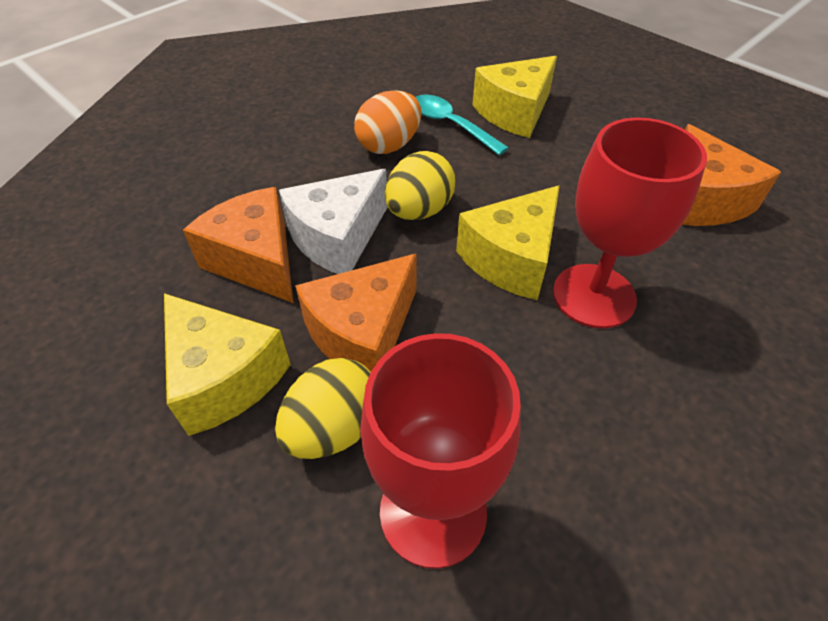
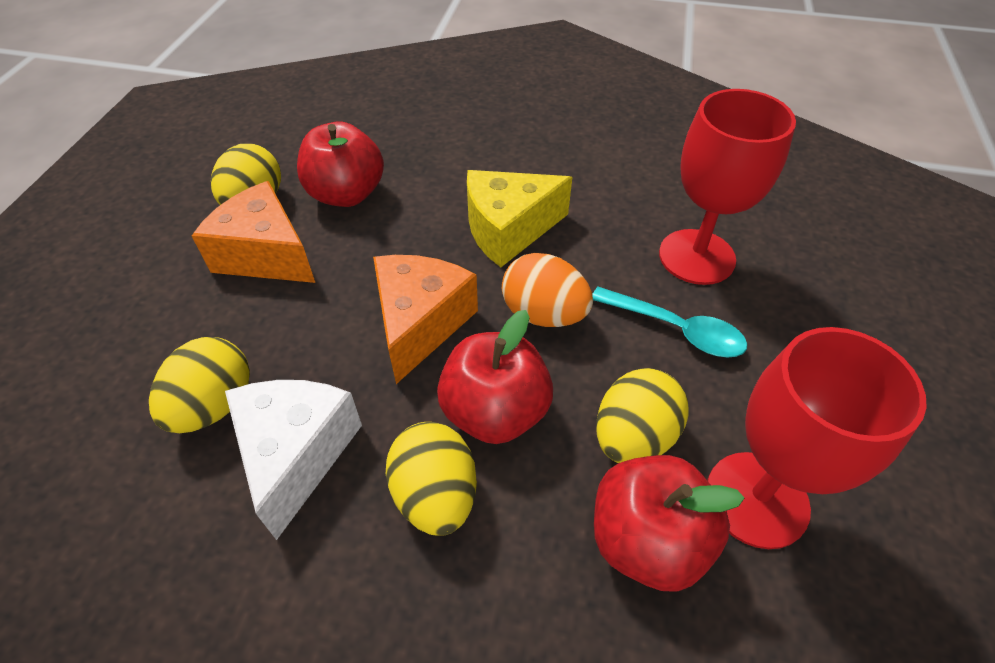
orange cheese: [183,187,293,303] [295,253,417,371] [682,124,781,226] = 3 -> [192,181,315,283] [373,255,478,384] = 2
red apple: none = 0 -> [297,121,384,207] [437,310,553,444] [594,455,745,592] = 3
yellow cheese: [164,293,291,436] [456,185,560,300] [472,56,557,138] = 3 -> [467,170,572,267] = 1
yellow egg: [275,358,371,459] [385,151,456,220] = 2 -> [149,337,250,433] [211,144,281,205] [386,422,477,536] [596,368,689,463] = 4

